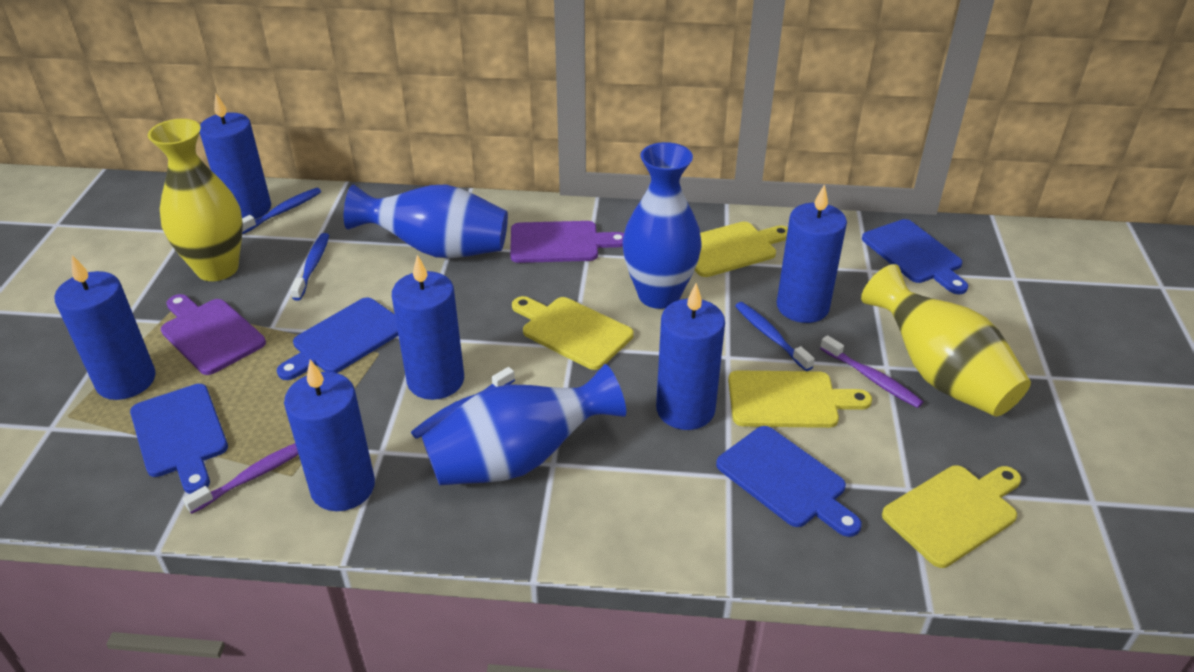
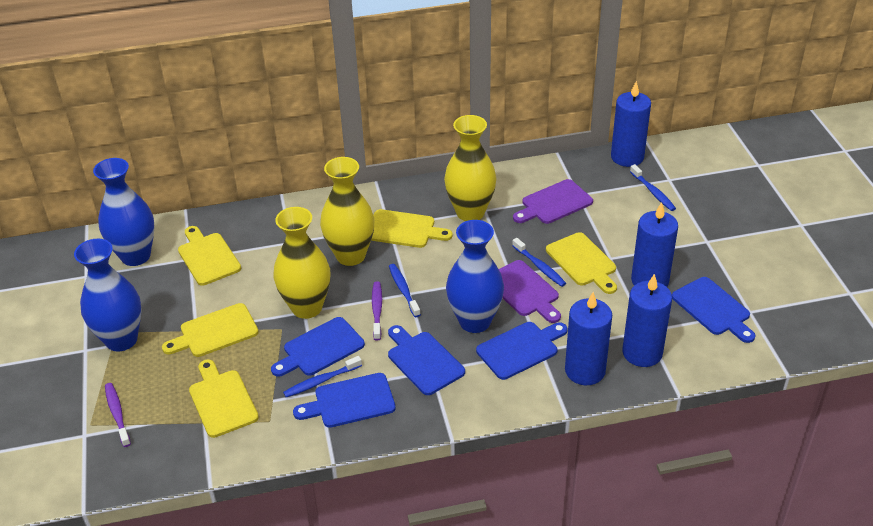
blue candle: [54,255,156,400] [200,92,271,219] [284,359,375,511] [392,255,464,400] [656,283,725,430] [777,184,847,323] = 6 -> [565,292,612,385] [611,81,651,167] [622,274,672,367] [631,202,678,287] = 4
blue cutting board: [130,384,228,494] [277,297,398,380] [716,426,862,537] [862,219,968,294] = 4 -> [271,317,365,377] [293,373,396,428] [388,325,465,395] [476,322,567,380] [672,277,756,343] = 5
yellow cutting board: [512,296,634,370] [695,222,788,277] [728,370,872,428] [882,465,1021,568] = 4 -> [162,303,259,357] [178,226,241,286] [189,359,259,438] [371,209,453,248] [546,232,617,294] = 5
yellow vase: [148,119,243,281] [861,264,1031,417] = 2 -> [273,207,330,319] [320,157,374,266] [444,115,496,221] = 3

